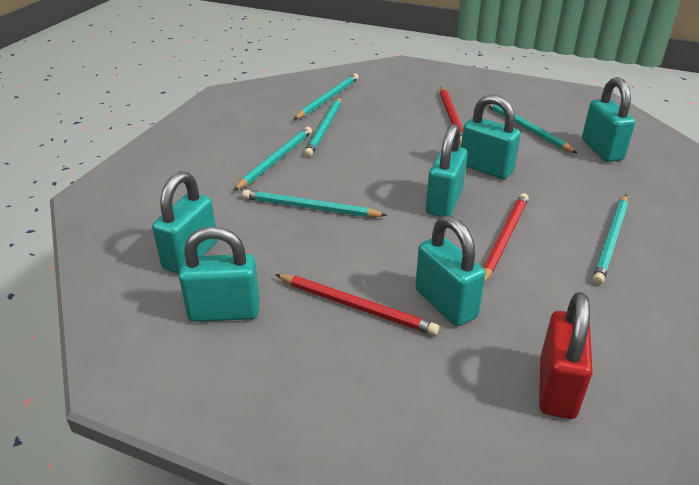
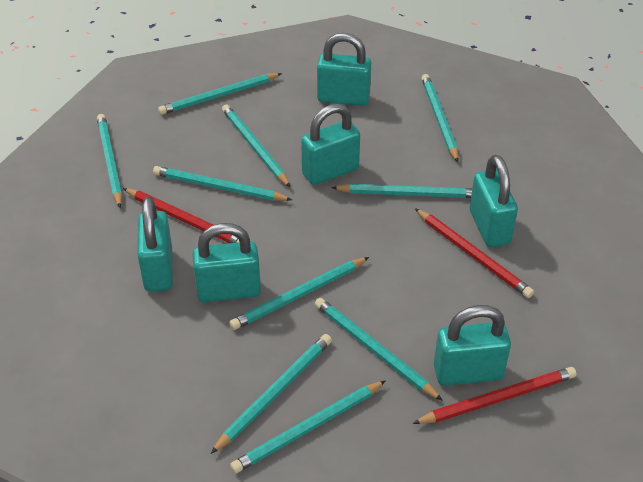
red padlock: [539,292,593,419] = 1 -> none = 0
turquoise pencil: [233,127,312,191] [242,190,387,217] [294,73,359,120] [304,97,342,157] [486,104,577,153] [593,195,628,285] = 6 -> [97,114,122,208] [153,166,292,201] [158,73,282,115] [211,334,332,454] [222,105,291,188] [229,257,369,330] [230,380,386,473] [315,298,443,401] [331,184,472,198] [421,74,458,162] = 10

